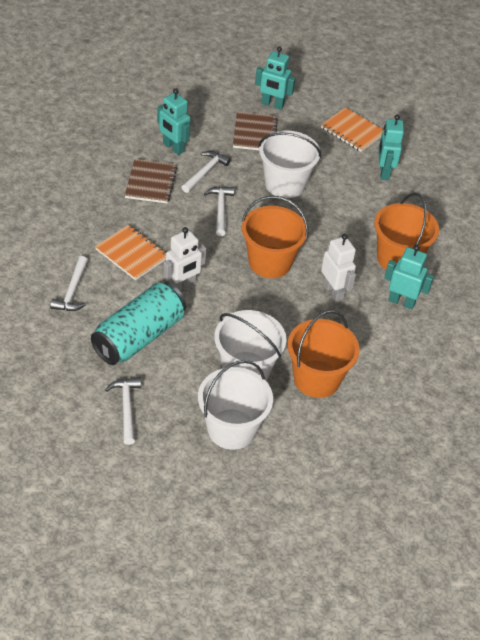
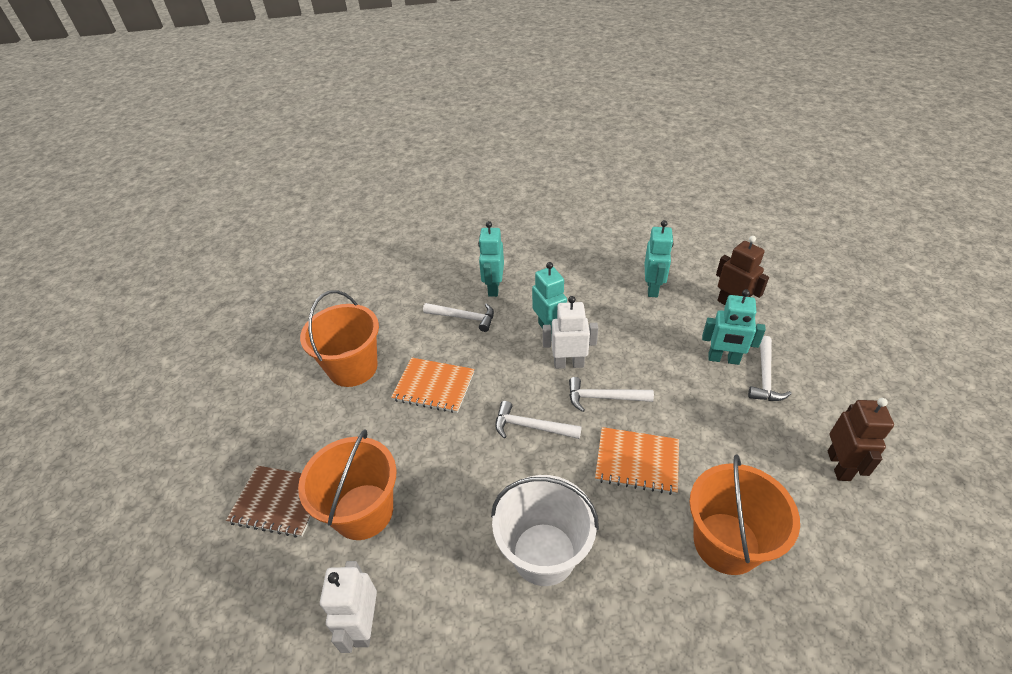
brown notebook: [125,159,177,203] [233,112,278,150] = 2 -> [226,466,312,537] = 1
brown robot: none = 0 -> [716,236,769,305] [828,398,894,481] = 2
turquoise can: [91,283,186,365] = 1 -> none = 0
white bucket: [198,360,273,450] [214,310,287,381] [258,131,321,198] = 3 -> [491,475,599,586] = 1

